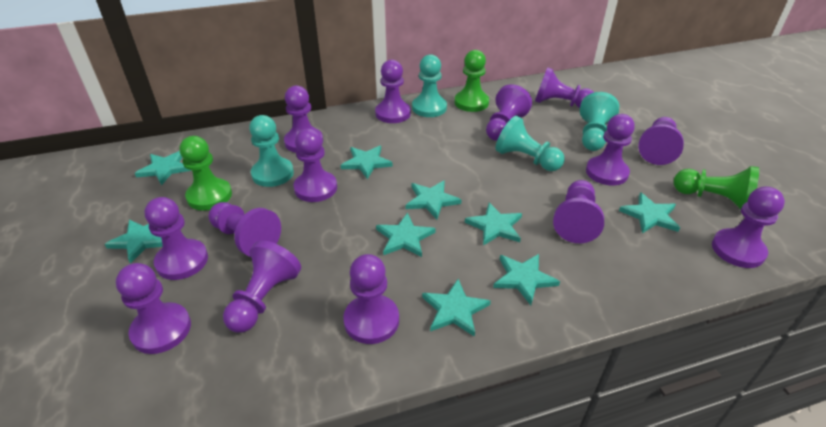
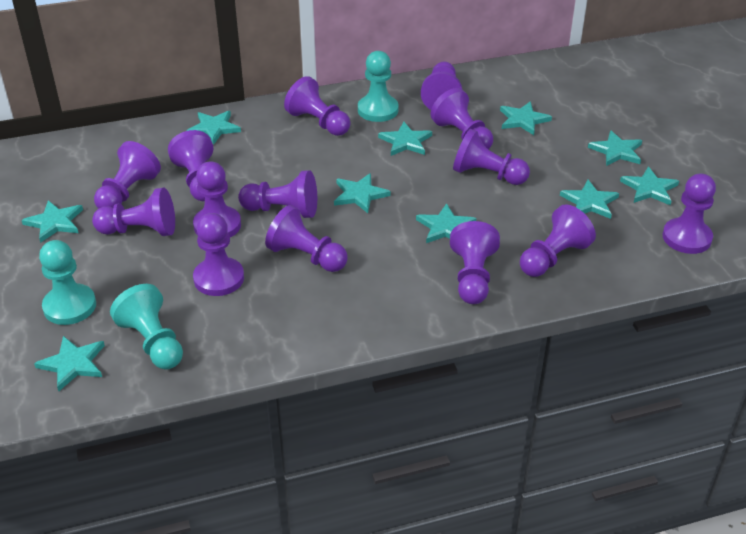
green pawn: [180,136,232,211] [455,50,489,112] [674,166,759,210] = 3 -> none = 0
turquoise pawn: [249,115,294,187] [412,54,447,117] [495,116,564,171] [580,92,619,151] = 4 -> [39,240,96,325] [110,284,183,370] [358,51,399,122] = 3
turquoise star: [105,220,162,264] [135,151,191,185] [340,146,393,179] [376,213,436,257] [406,180,462,219] [422,279,491,337] [465,203,522,246] [493,254,560,305] [619,192,680,233] = 9 -> [22,200,83,243] [34,336,105,391] [186,111,241,145] [334,173,391,213] [378,122,432,156] [416,203,476,243] [500,101,552,135] [560,180,619,219] [588,130,642,166] [620,166,679,205] = 10

